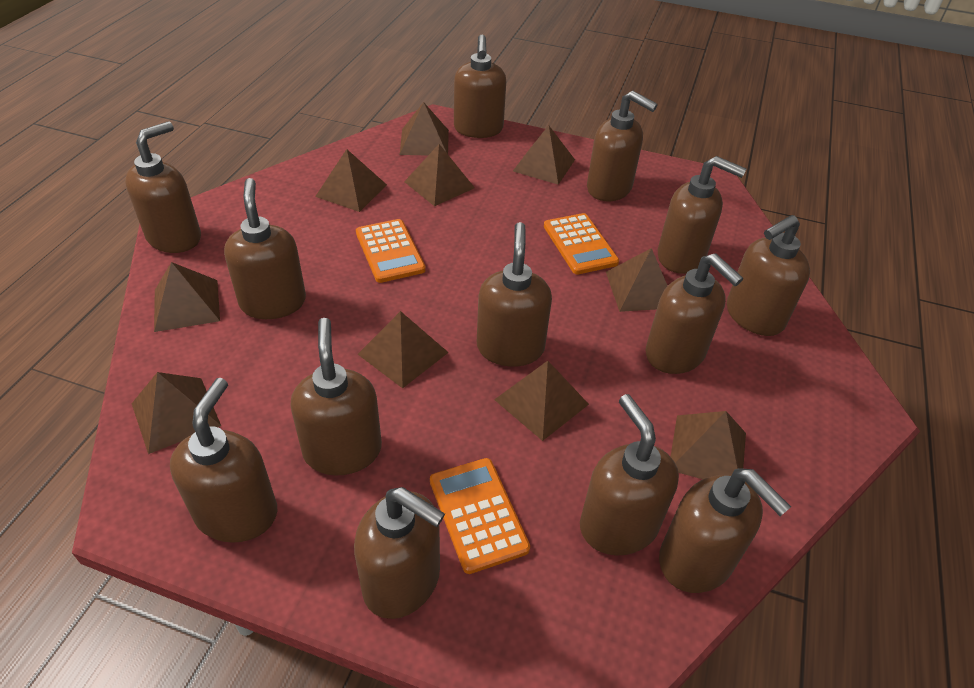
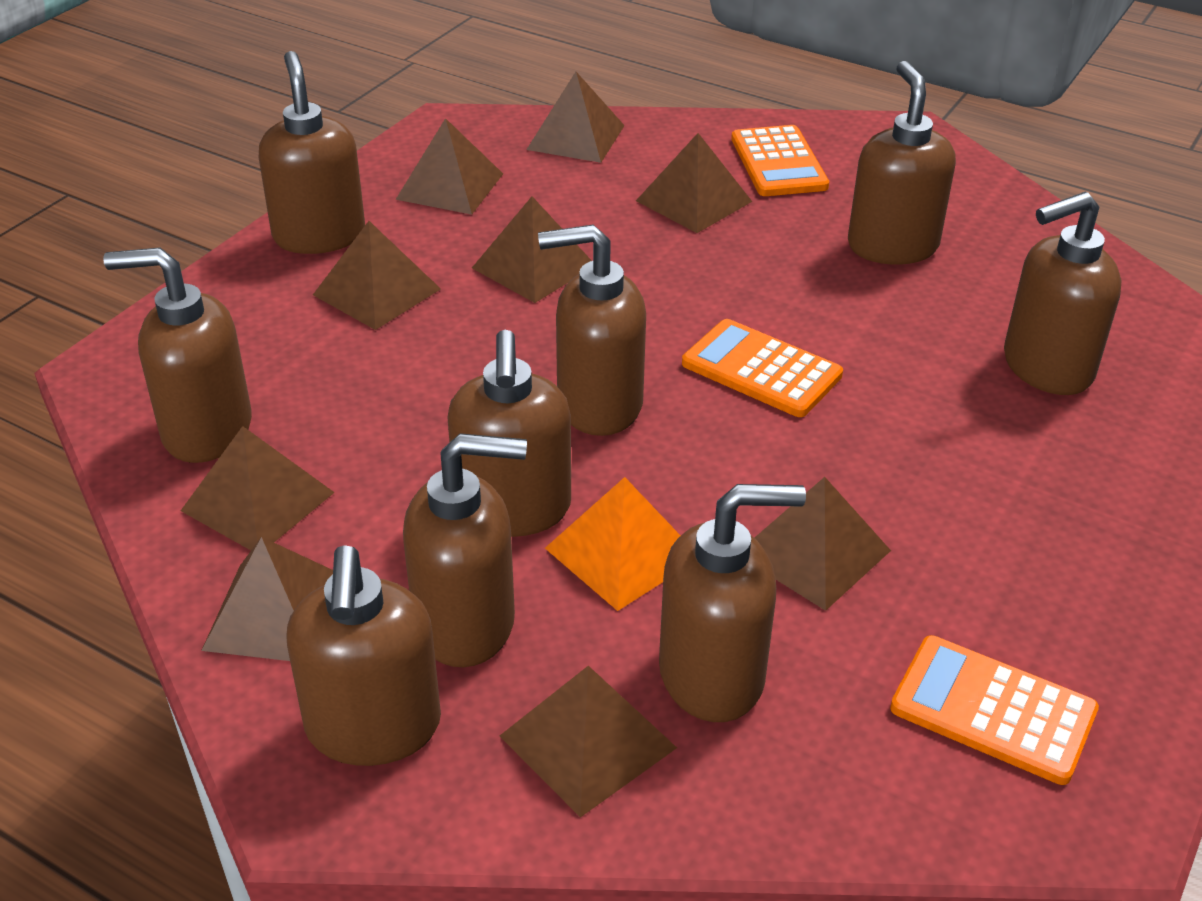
brown pyramid: [131,372,221,454] [154,262,220,332] [315,149,387,212] [358,311,449,388] [400,102,449,156] [404,144,475,206] [494,361,589,441] [513,125,575,185] [606,248,668,312] [671,411,746,479] = 10 -> [181,426,335,550] [201,537,333,661] [313,221,441,330] [395,118,503,215] [472,196,592,303] [500,666,677,818] [526,72,625,163] [636,133,752,233] [755,477,891,611] = 9
brown soap dispenser: [125,121,201,253] [170,378,277,543] [224,178,306,319] [291,318,382,476] [354,487,445,619] [454,35,506,138] [477,222,552,367] [580,394,679,556] [587,91,658,201] [646,253,743,374] [658,156,746,274] [659,468,791,593] [727,215,810,336] = 13 -> [103,247,252,463] [259,51,365,254] [286,545,441,766] [403,433,527,667] [447,330,571,537] [538,224,646,436] [659,484,806,722] [848,61,956,265] [1004,192,1122,395] = 9
orange pyramid: none = 0 -> [545,477,681,611] = 1

